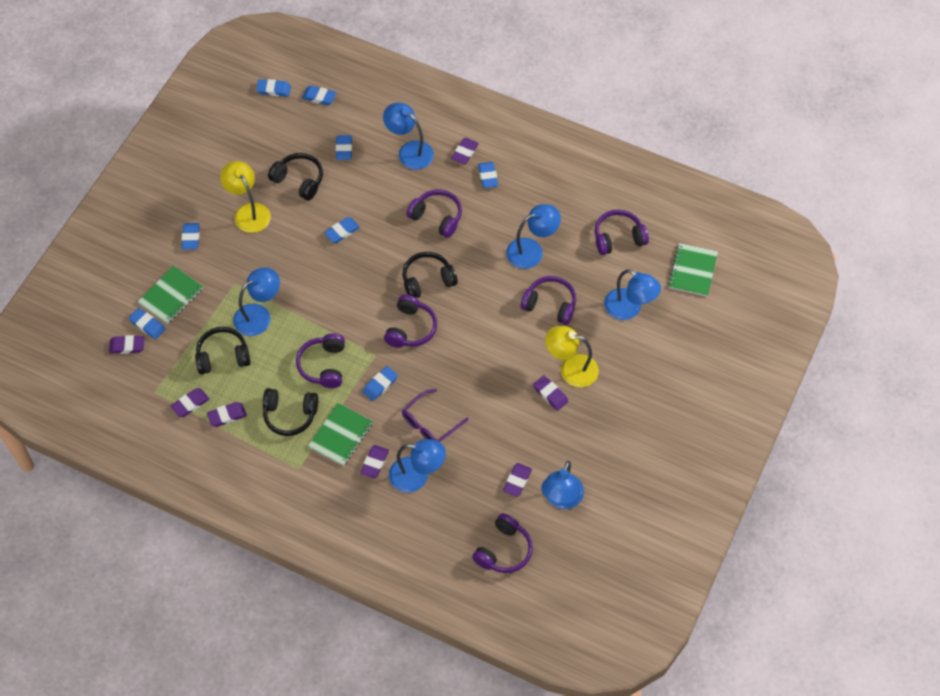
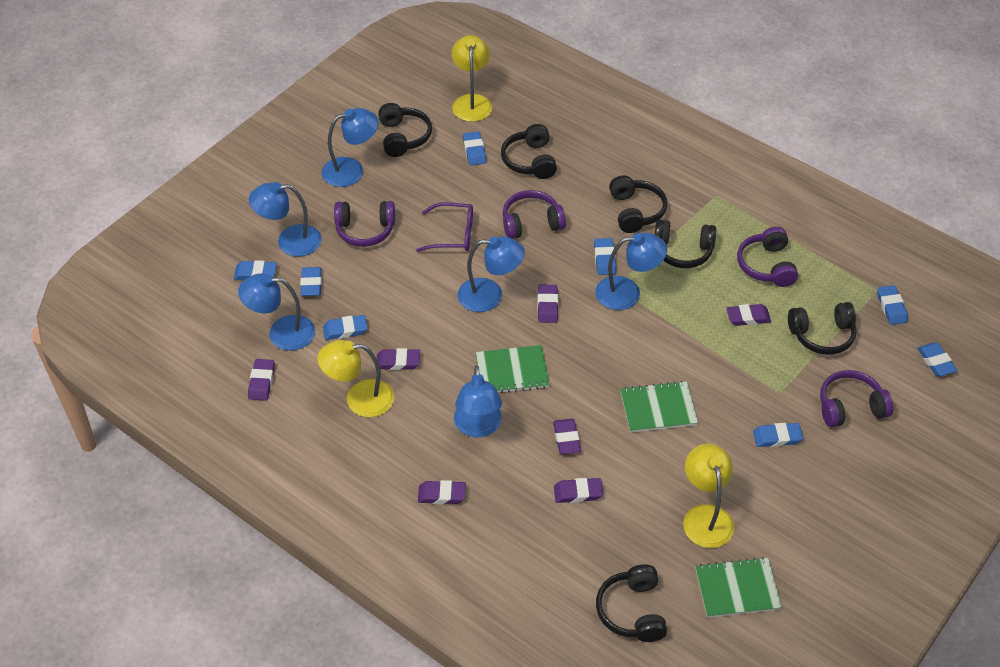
black headphones: [195,327,251,375] [263,388,318,436] [268,153,323,200] [403,252,458,298] = 4 -> [378,103,432,157] [501,124,557,179] [596,564,667,642] [609,175,667,233] [655,219,717,268] [788,302,857,355] = 6
purple headphones: [296,333,345,388] [384,294,437,348] [406,189,462,238] [472,513,533,573] [521,276,576,325] [595,209,649,255] = 6 -> [334,201,395,247] [503,190,566,239] [737,227,798,287] [820,370,893,427] = 4
yellow lamp: [220,161,271,233] [545,326,599,387] = 2 -> [317,340,394,417] [452,35,492,122] [683,444,734,548] = 3

